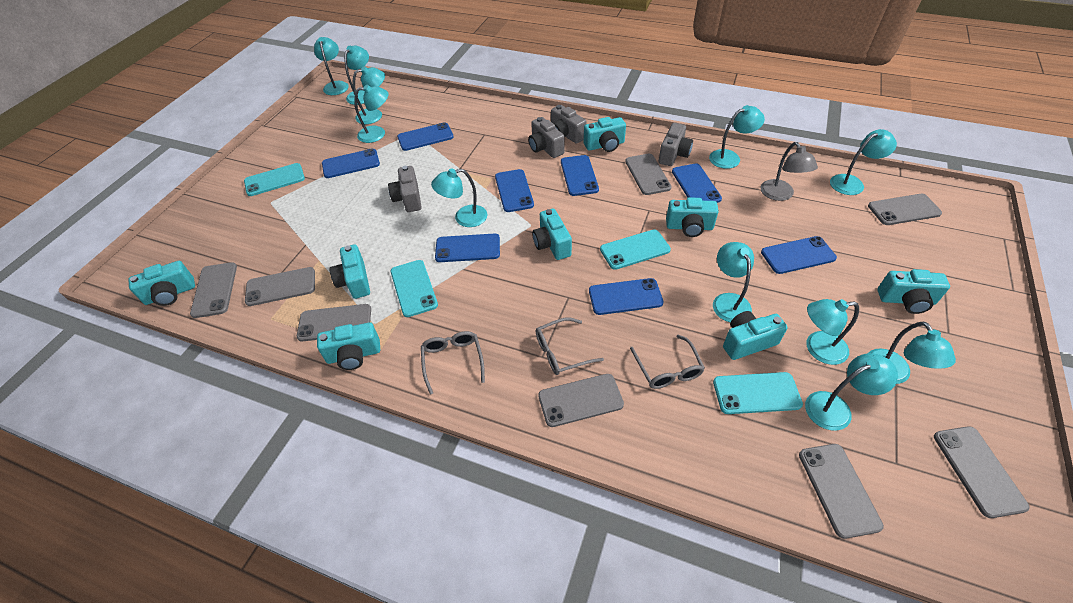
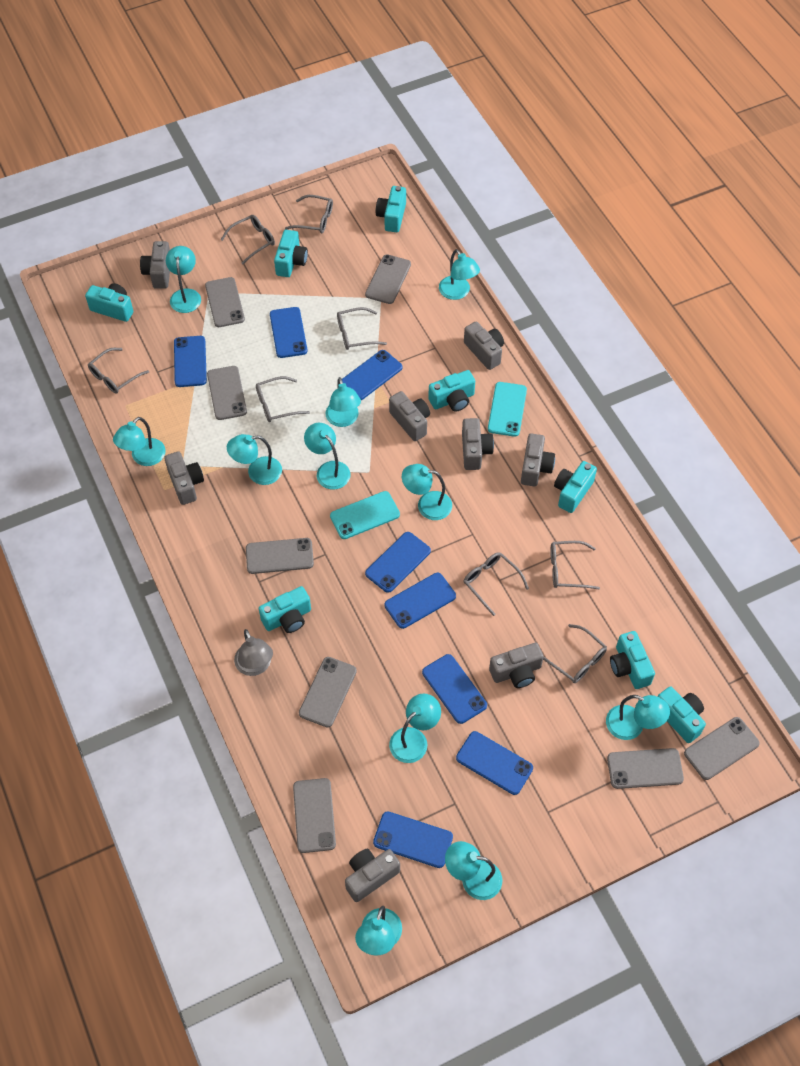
grey camera: [388,166,422,212] [528,117,564,158] [551,105,587,144] [659,123,693,166] = 4 -> [140,241,170,289] [164,451,204,505] [345,849,400,902] [389,391,430,441] [462,418,494,470] [464,321,504,370] [489,643,544,688] [521,433,555,486] = 8
grey glasses: [421,331,485,395] [535,317,604,375] [630,335,705,389] = 3 -> [88,348,149,394] [221,215,275,264] [256,376,310,422] [285,195,333,233] [337,307,387,350] [463,552,529,616] [543,624,607,683] [550,541,600,589] = 8
turquoise phone: [244,163,305,196] [390,260,438,317] [600,230,671,270] [713,372,803,414] = 4 -> [330,491,400,539] [488,382,527,437] = 2

